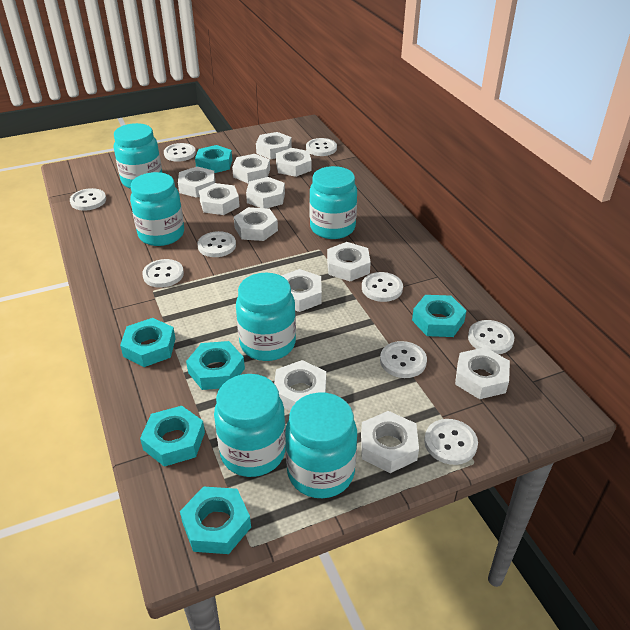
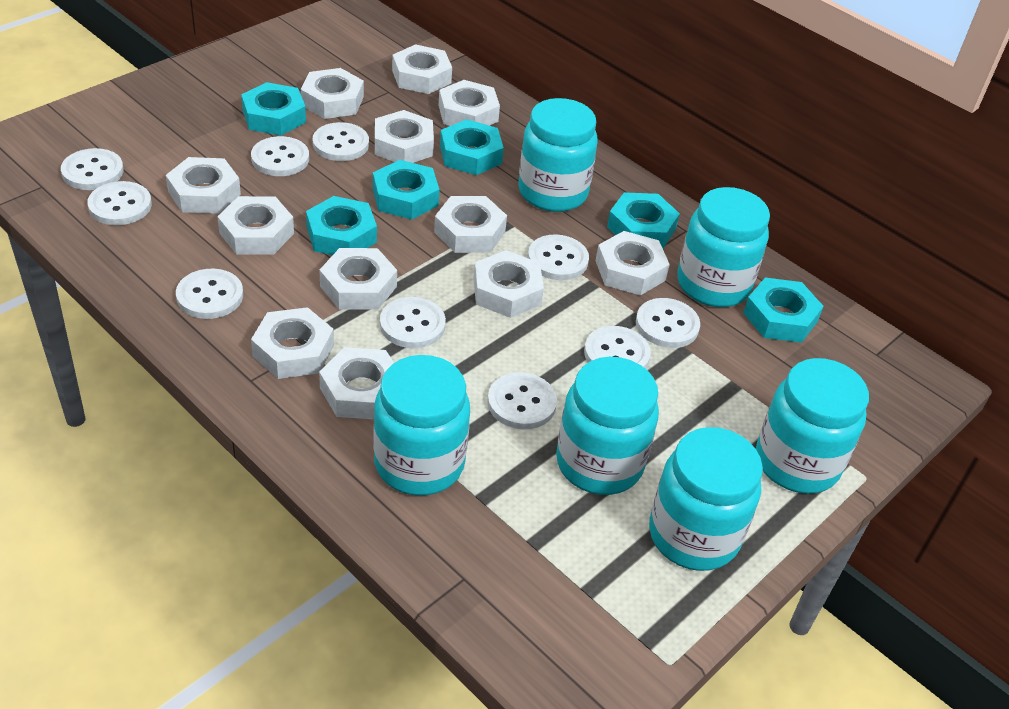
white button: [70,188,106,211] [142,259,184,288] [164,143,196,162] [197,231,236,257] [306,138,337,156] [362,272,403,302] [380,341,427,378] [424,419,478,465] [468,320,515,354] = 9 -> [61,148,124,190] [87,181,152,225] [176,269,243,319] [251,136,309,176] [313,122,369,161] [380,297,446,348] [487,372,557,429] [528,234,589,280] [584,326,651,369] [636,298,700,348] = 10

